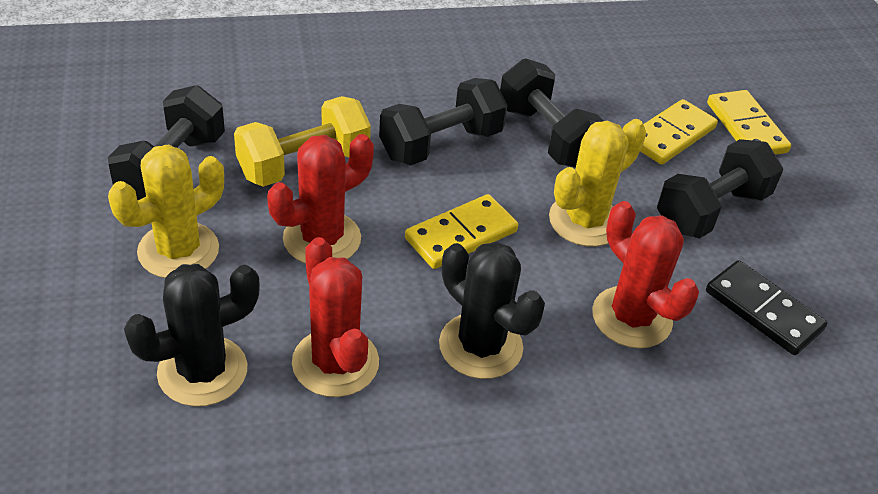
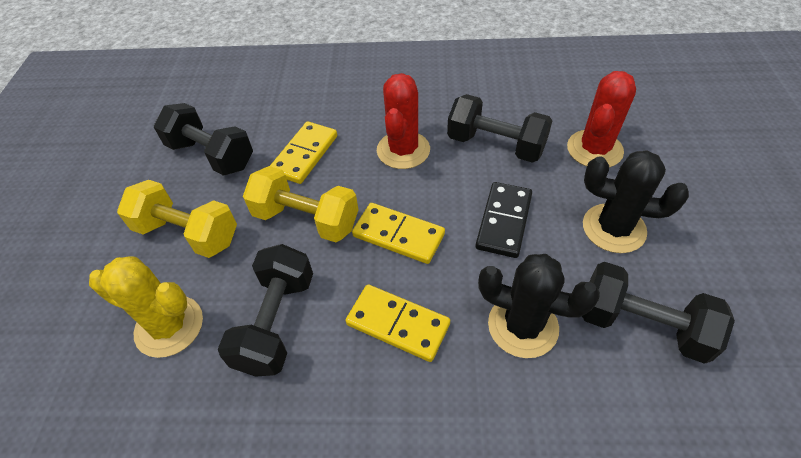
red cactus: [267,134,374,263] [292,237,379,397] [592,201,699,348] = 3 -> [377,73,430,169] [567,71,636,167] = 2
yellow cactus: [108,144,224,278] [549,119,646,247] = 2 -> [89,256,203,358] = 1
yellow dumbbell: [234,96,371,187] = 1 -> [117,180,237,258] [243,166,358,242] = 2

